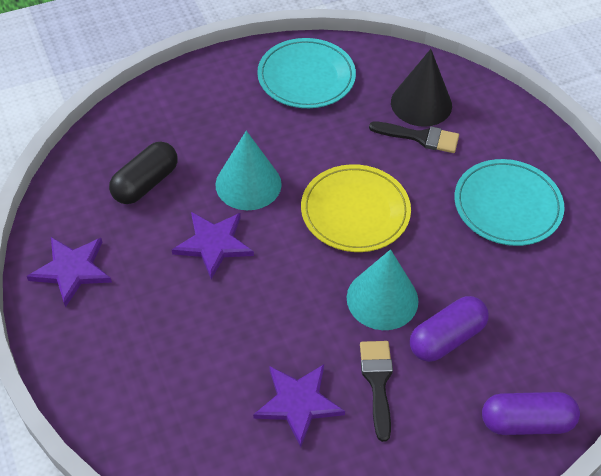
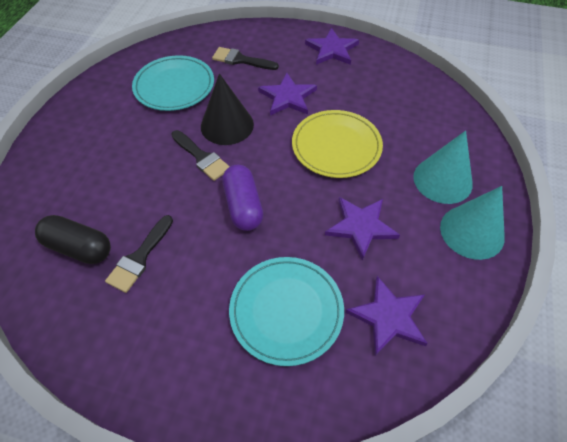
black brush: [360,341,393,442] [369,121,459,153] = 2 -> [105,215,173,293] [171,130,230,181] [212,47,279,70] = 3
purple capsule: [410,296,489,362] [482,392,580,435] = 2 -> [222,165,263,231] = 1
purple star: [27,237,112,307] [172,212,254,279] [253,364,345,447] = 3 -> [258,73,317,116] [305,28,359,65] [325,197,400,261] [346,276,428,356] = 4

